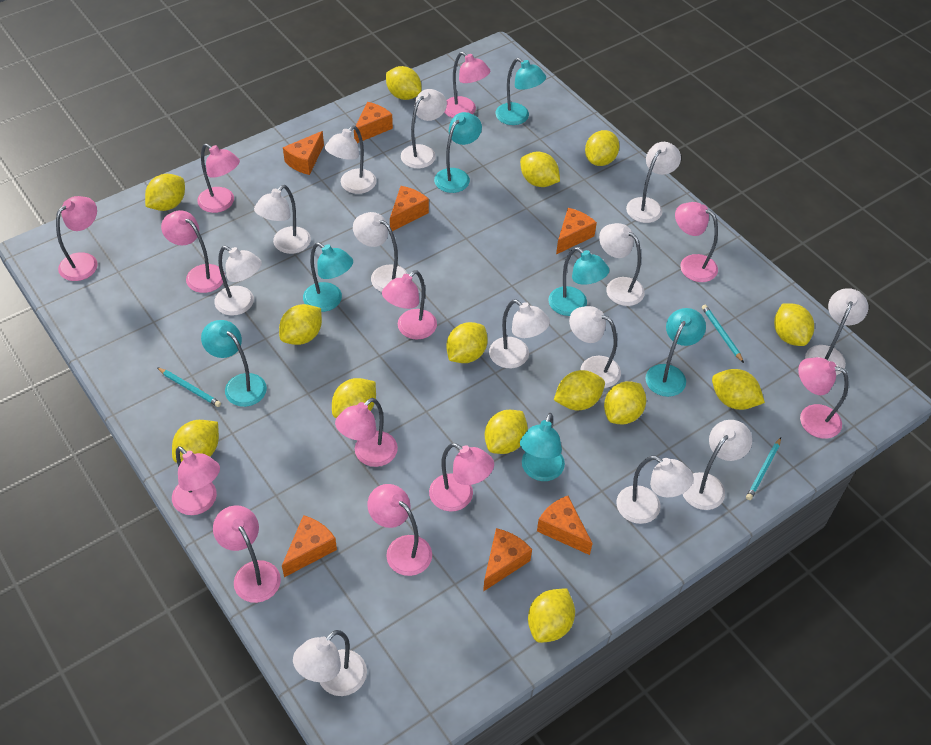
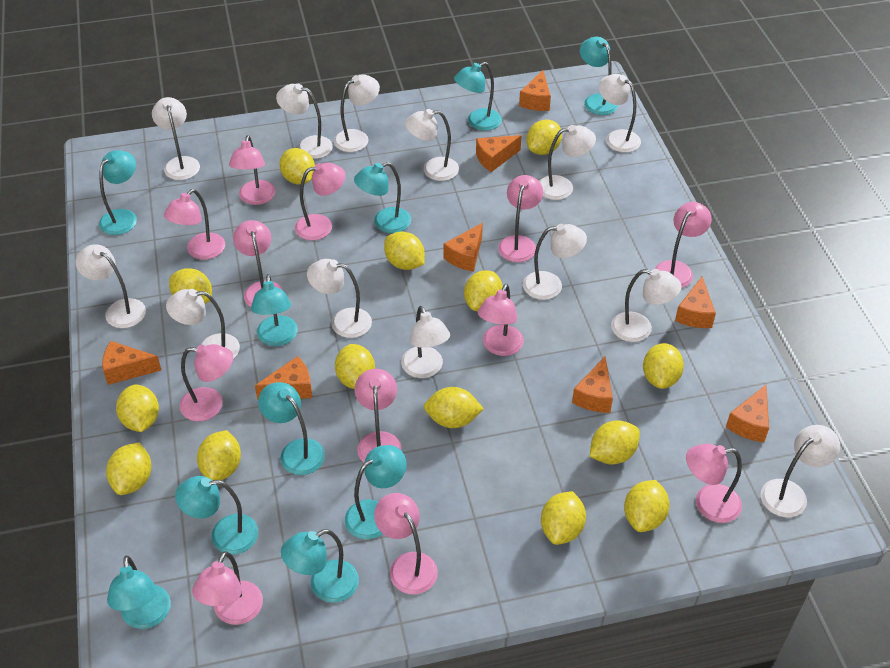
orange cheese: [282,515,337,577] [283,131,324,175] [354,102,393,143] [390,186,429,231] [483,528,532,592] [537,496,593,555] [556,208,597,254] = 7 -> [102,341,161,385] [255,356,312,400] [444,223,483,272] [476,135,522,172] [519,70,551,111] [572,356,613,413] [675,276,716,328] [726,385,769,442] = 8
turquoise lamp: [201,320,267,407] [303,242,353,312] [434,112,482,193] [496,58,546,125] [520,413,565,481] [548,247,609,316] [646,308,706,397] = 7 -> [99,150,137,235] [107,556,171,629] [175,476,259,554] [251,274,298,346] [258,382,325,475] [281,529,359,603] [345,445,407,539] [354,162,411,233] [454,62,502,131] [580,37,618,115] = 10
turquoise pencil: [157,368,221,407] [702,305,744,363] [746,437,781,500] = 3 -> none = 0

